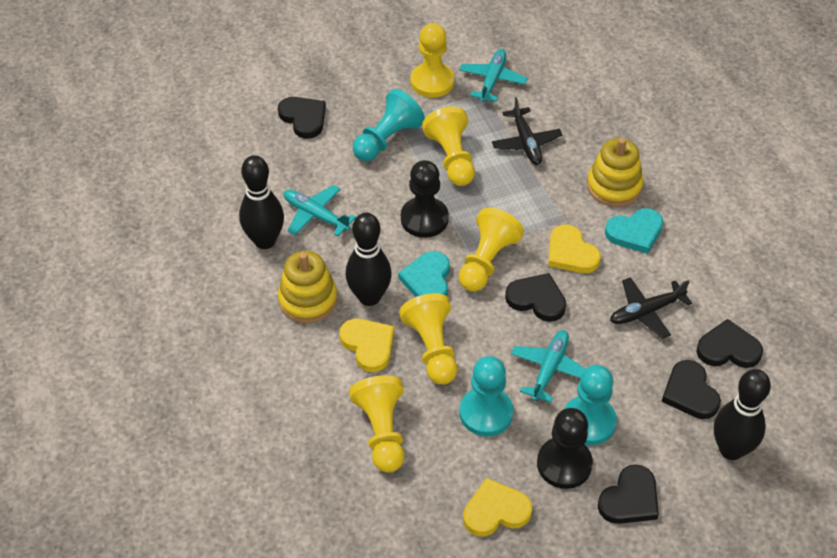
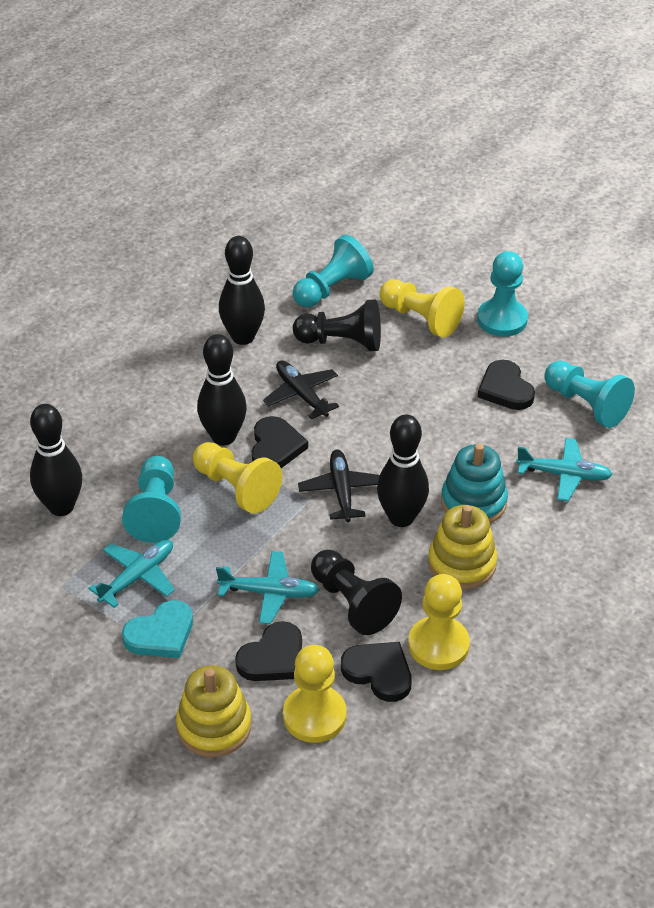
black bowling pin: [239,155,284,249] [345,213,392,306] [714,369,771,460] = 3 -> [30,404,82,516] [197,334,247,445] [219,236,265,345] [377,415,429,527] = 4
black heart: [278,97,326,139] [505,273,566,322] [598,464,659,524] [661,360,721,419] [696,319,763,368] = 5 -> [235,621,302,681] [252,416,308,468] [341,642,412,702] [478,360,535,410] = 4
turquoise heart: [398,251,450,297] [605,208,663,254] = 2 -> [122,600,193,658] = 1
turquoise pawn: [353,89,425,161] [459,356,513,436] [564,365,617,445] = 3 -> [122,456,181,543] [293,235,374,307] [477,251,528,337] [544,361,635,428] = 4
turquoise stacking toy: none = 0 -> [441,443,508,523] = 1
yellow heart: [339,319,394,372] [463,478,532,537] [548,225,601,273] = 3 -> none = 0
yellow pawn: [349,375,405,472] [399,293,457,385] [410,23,454,98] [422,106,475,186] [459,208,524,291] = 5 -> [193,442,282,513] [283,645,346,743] [379,279,465,338] [408,574,470,670] = 4

